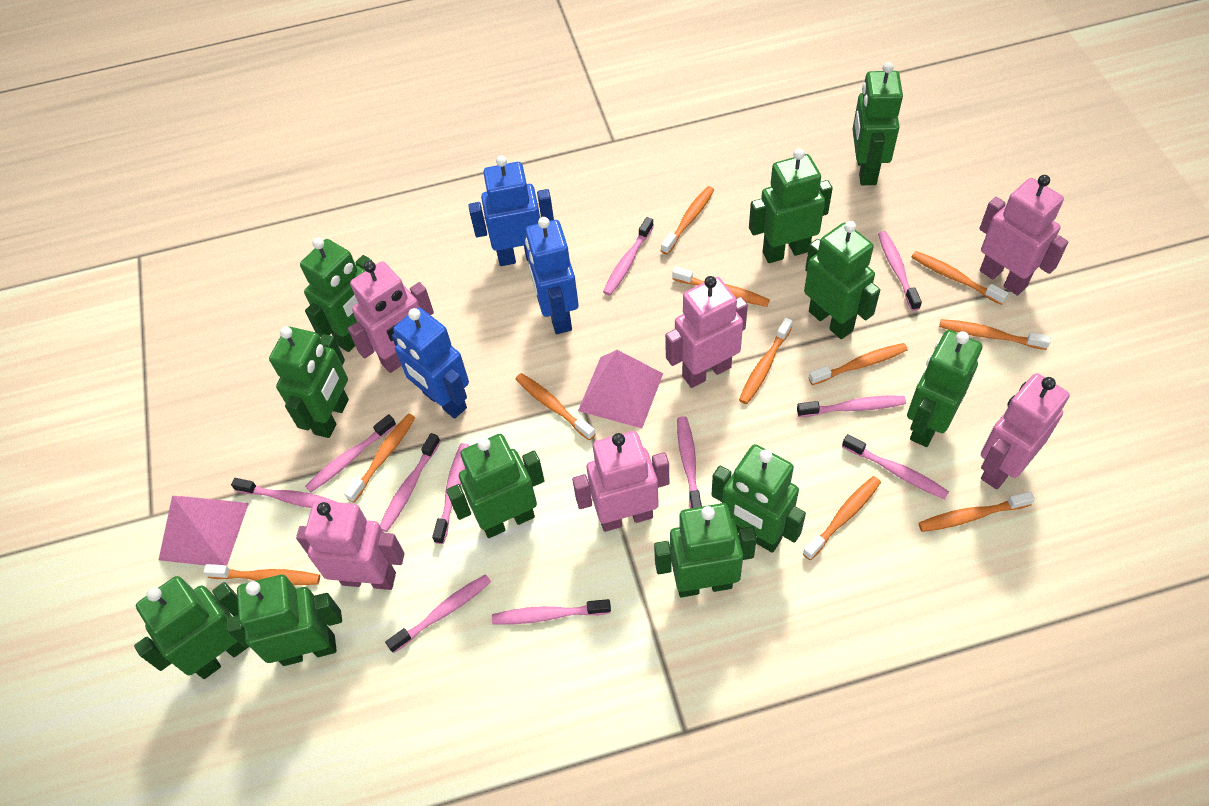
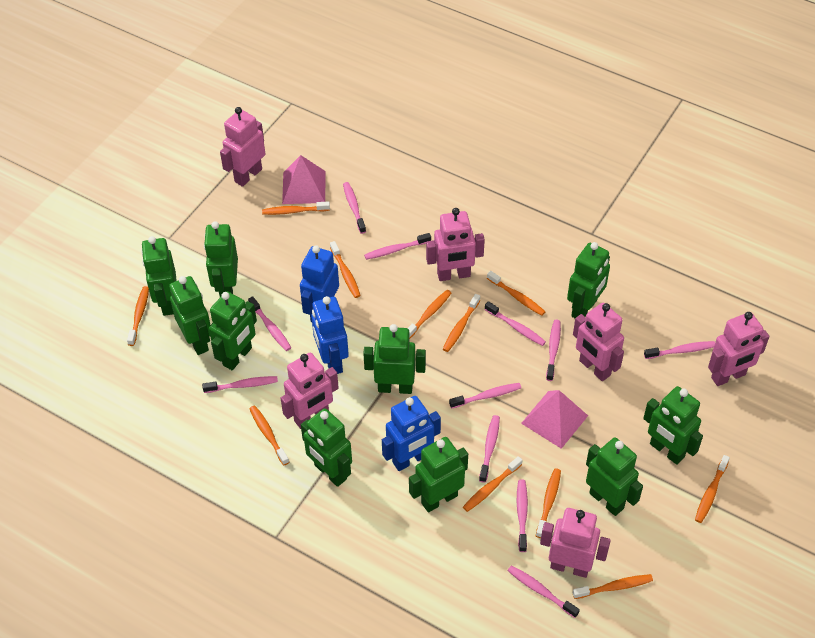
green robot: [134,576,248,679] [226,575,342,666] [269,326,349,438] [300,238,372,352] [446,434,545,538] [654,503,757,597] [712,444,806,553] [749,148,833,263] [804,221,880,339] [853,62,903,185] [907,330,982,447] = 11 -> [141,236,177,316] [169,276,210,355] [204,221,238,297] [209,291,257,370] [301,408,352,487] [363,324,426,394] [409,437,468,512] [567,242,610,318] [586,437,643,516] [643,386,703,465] = 10

